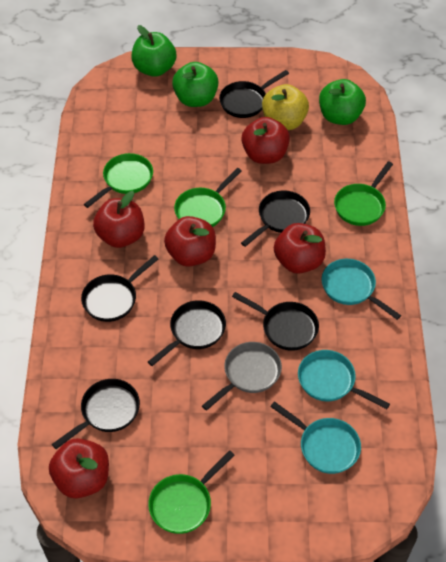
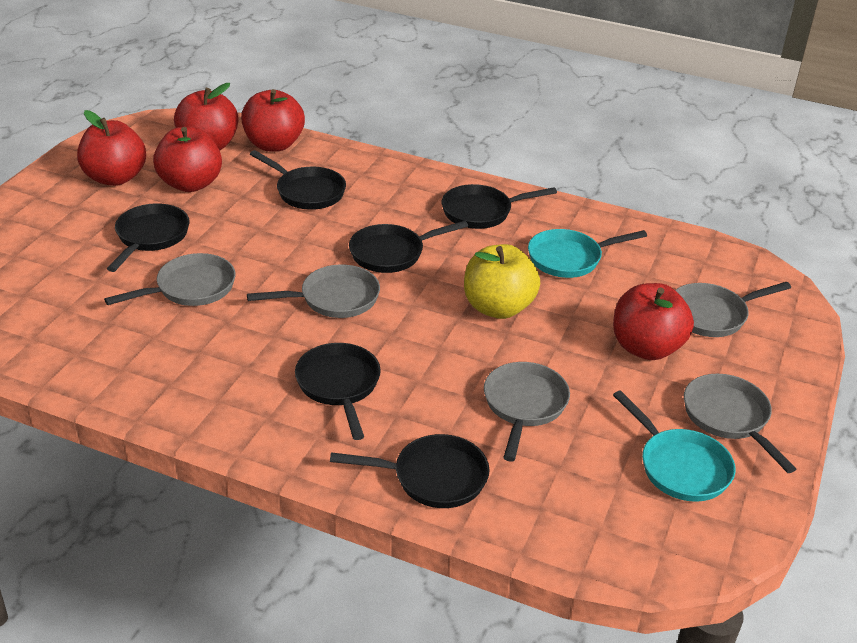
green apple: [132,25,176,77] [172,62,219,107] [319,79,366,125] = 3 -> none = 0
green pan: [84,153,153,208] [148,450,235,534] [174,168,241,227] [334,161,393,226] = 4 -> none = 0
grey pan: [202,342,282,411] = 1 -> [104,253,236,306] [247,265,380,318] [484,362,570,462] [675,282,791,337] [684,374,796,473] = 5
turquoise pan: [270,401,361,474] [298,350,390,409] [321,259,401,320] = 3 -> [528,229,647,278] [613,390,735,502] = 2

